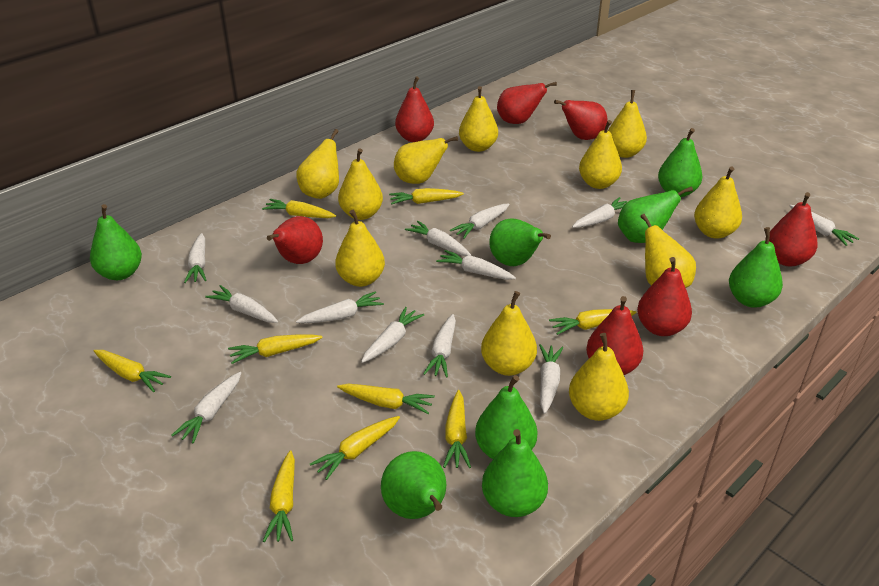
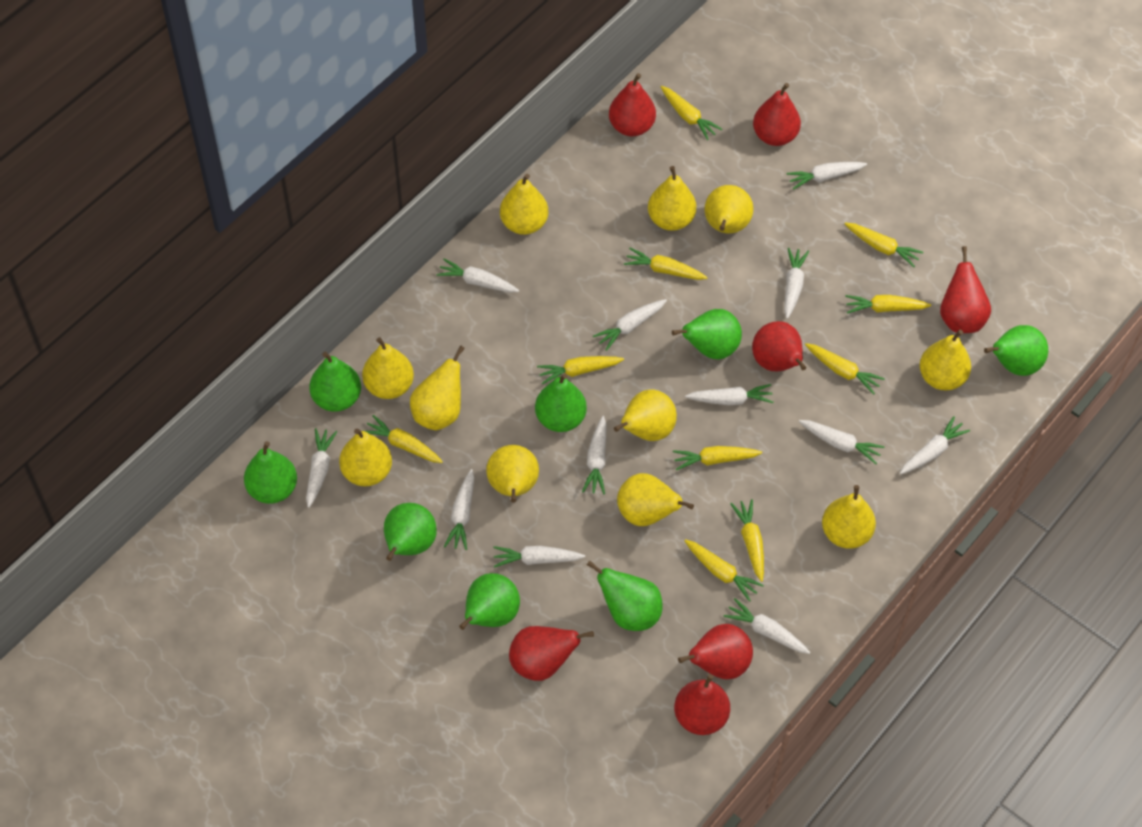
yellow carrot: [94,350,171,392] [228,335,323,364] [262,199,336,218] [263,450,295,542] [310,416,400,480] [337,384,435,414] [389,188,464,205] [443,390,471,468] [549,309,636,335] = 9 -> [366,415,443,463] [537,356,624,385] [624,248,708,280] [661,86,722,140] [673,446,762,470] [684,539,764,602] [730,499,764,582] [805,343,885,395] [845,223,924,267] [845,295,931,314] = 10

